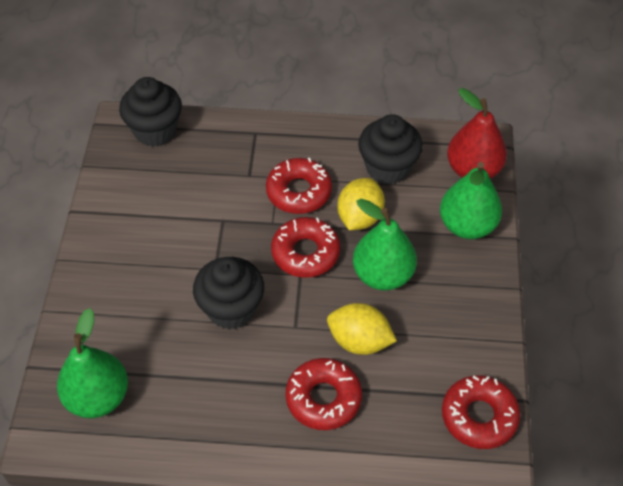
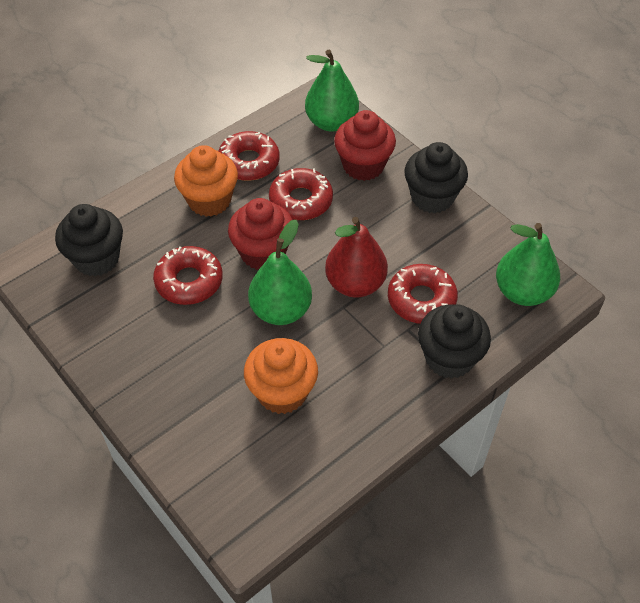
orange cupcake: none = 0 -> [174,145,238,217] [244,338,318,414] = 2
red cupcake: none = 0 -> [228,198,292,270] [334,110,396,181] = 2
yellow lemon: [327,303,397,355] [338,178,385,230] = 2 -> none = 0

